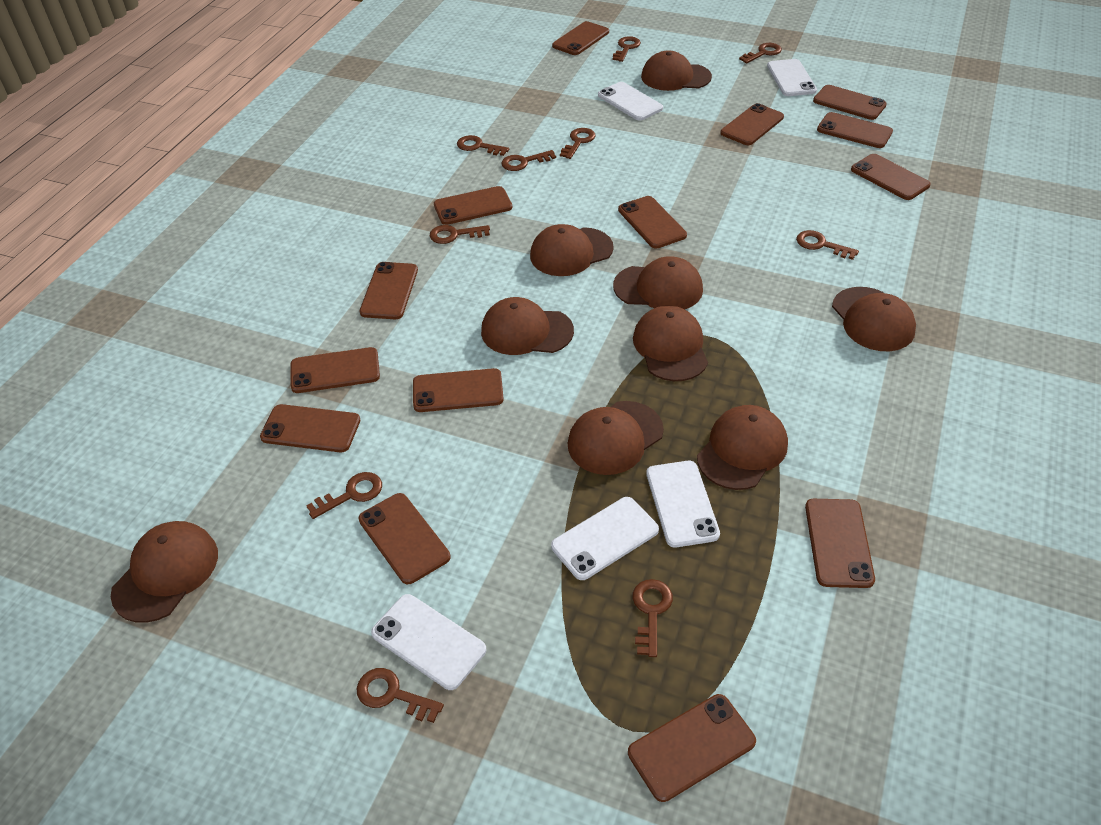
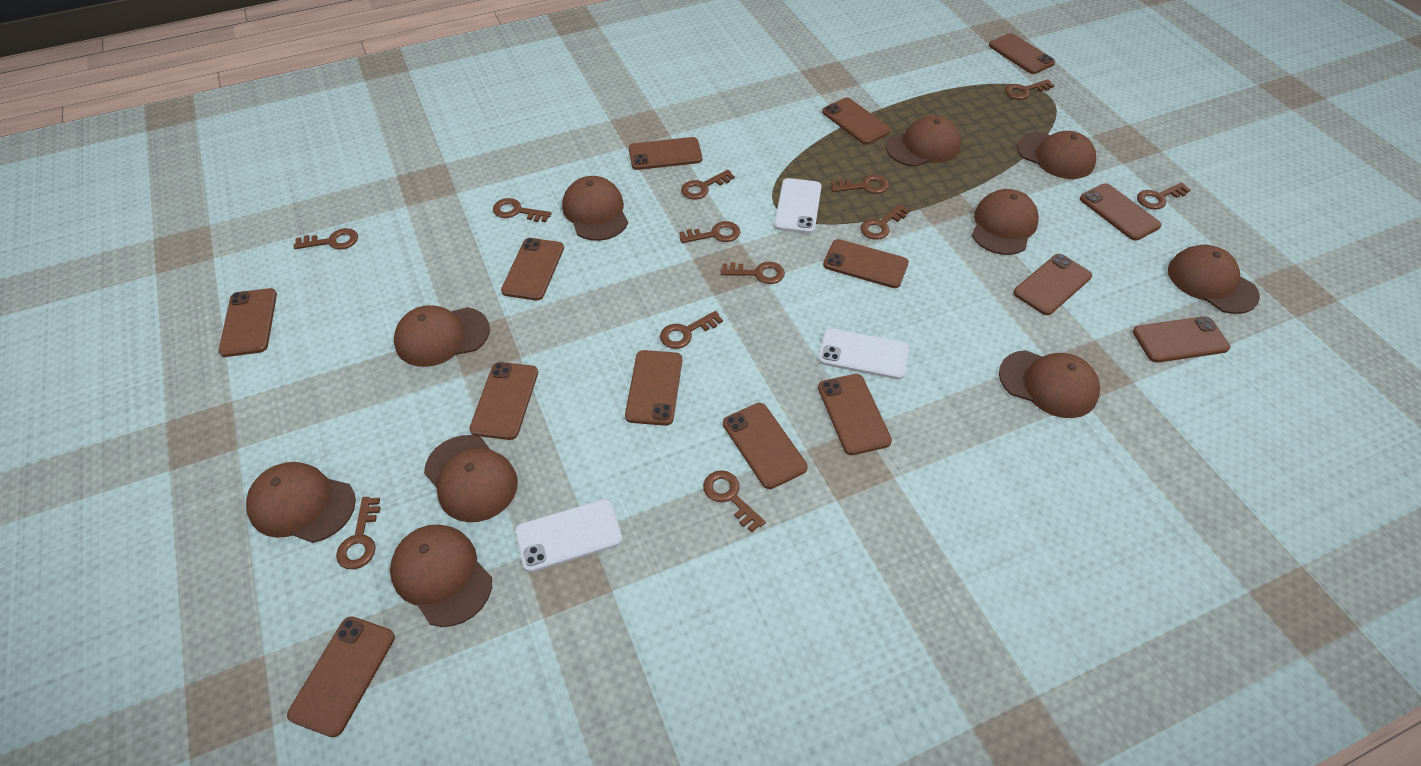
brown cap: [111,521,218,623] [481,297,574,355] [530,224,614,276] [568,401,664,475] [613,256,703,309] [633,305,708,381] [641,50,712,91] [697,405,788,490] [832,287,916,351] = 9 -> [246,462,356,543] [390,524,492,627] [394,305,490,367] [424,435,518,522] [562,176,628,241] [886,116,961,167] [972,189,1039,255] [999,350,1100,418] [1017,131,1096,179] [1168,245,1260,314] = 10
brown key: [306,472,382,519] [357,668,444,723] [430,225,490,244] [457,135,509,156] [501,150,556,171] [560,128,595,159] [613,36,641,62] [633,579,673,657] [739,43,782,64] [796,230,859,260] = 10 -> [294,228,358,250] [336,497,380,569] [493,198,551,222] [660,311,723,349] [679,221,740,243] [681,170,735,199] [703,470,766,532] [721,262,785,284] [831,175,889,194] [860,204,910,240] [1005,79,1054,100] [1137,182,1190,210] = 12
white phone: [371,594,486,690] [551,497,659,580] [598,82,663,121] [646,461,720,547] [767,59,817,96] = 5 -> [515,499,622,572] [774,178,822,234] [818,328,909,379] = 3

